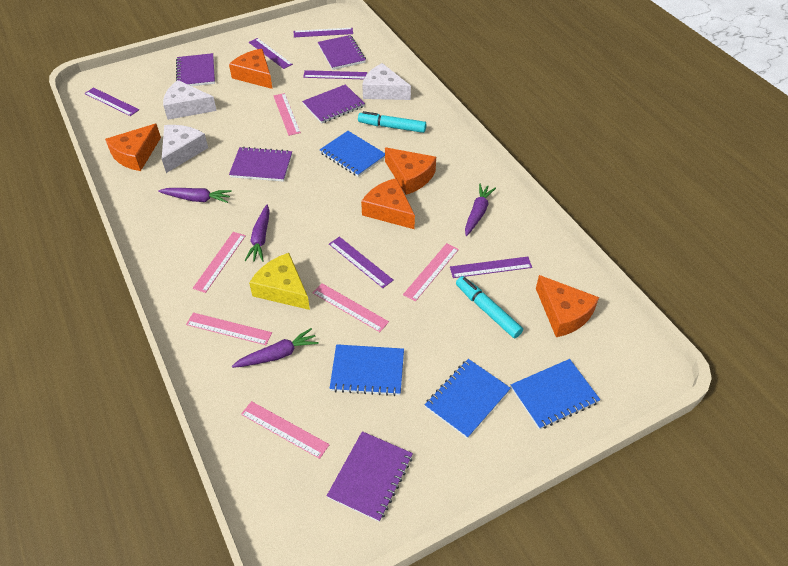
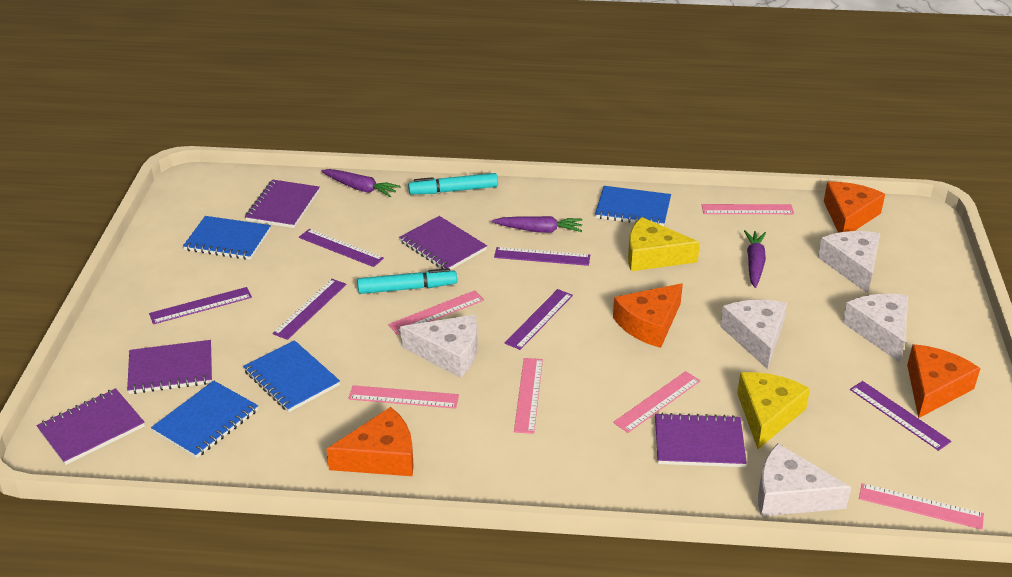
orange cheese: [105,124,161,171] [229,49,273,89] [361,178,415,229] [385,147,436,195] [536,275,599,337] = 5 -> [326,407,414,476] [613,283,683,348] [824,182,885,233] [907,344,980,418] = 4
purple carrot: [158,188,232,203] [232,328,319,368] [244,205,270,262] [465,184,496,236] = 4 -> [321,169,401,197] [492,216,583,233] [744,230,766,288] = 3
white cheese: [162,125,208,173] [163,80,217,120] [362,63,411,100] = 3 -> [400,315,477,378] [720,300,787,369] [758,443,851,516] [818,231,880,293] [842,294,908,362] = 5
yellow cheese: [249,253,310,310] = 1 -> [628,217,700,271] [737,372,810,449] = 2

